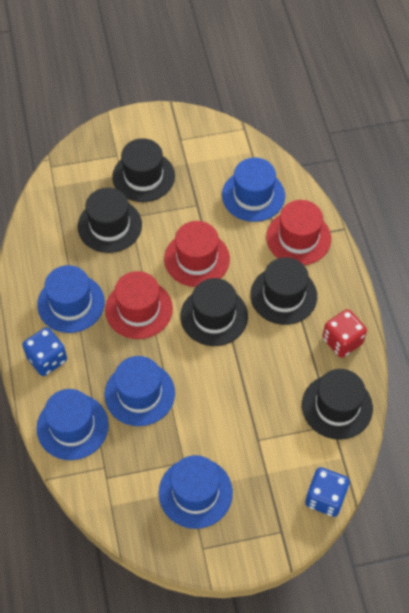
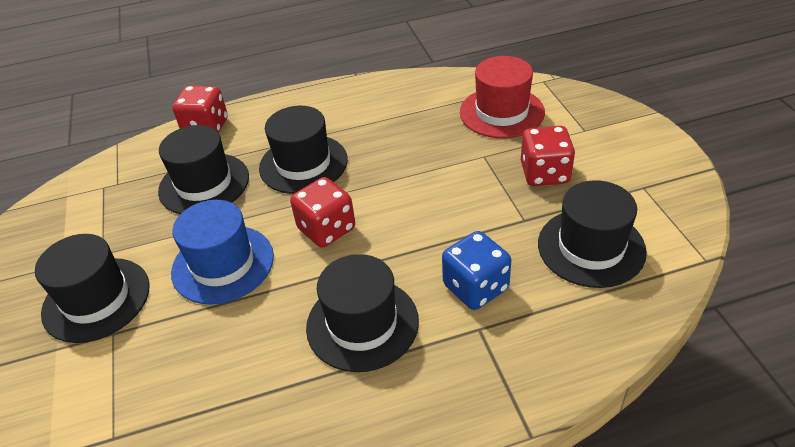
blue dice: [22,327,67,376] [305,467,350,517] = 2 -> [442,231,511,310] = 1
blue hat: [36,389,108,460] [37,265,105,333] [104,356,175,426] [159,455,233,529] [222,157,285,222] = 5 -> [171,200,274,305] = 1
red dice: [322,309,367,358] = 1 -> [172,85,228,133] [290,177,355,248] [521,126,575,186] = 3
red hat: [105,271,173,339] [164,221,230,287] [266,200,331,265] = 3 -> [460,56,545,138] = 1

